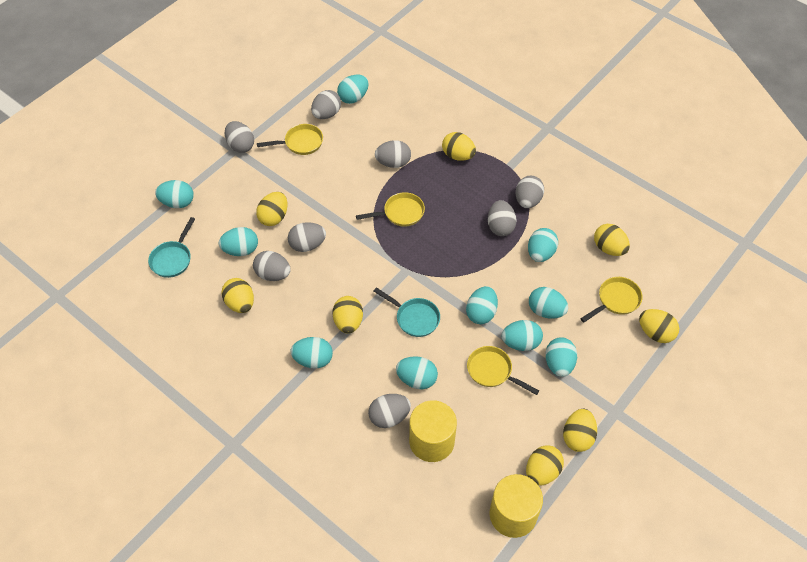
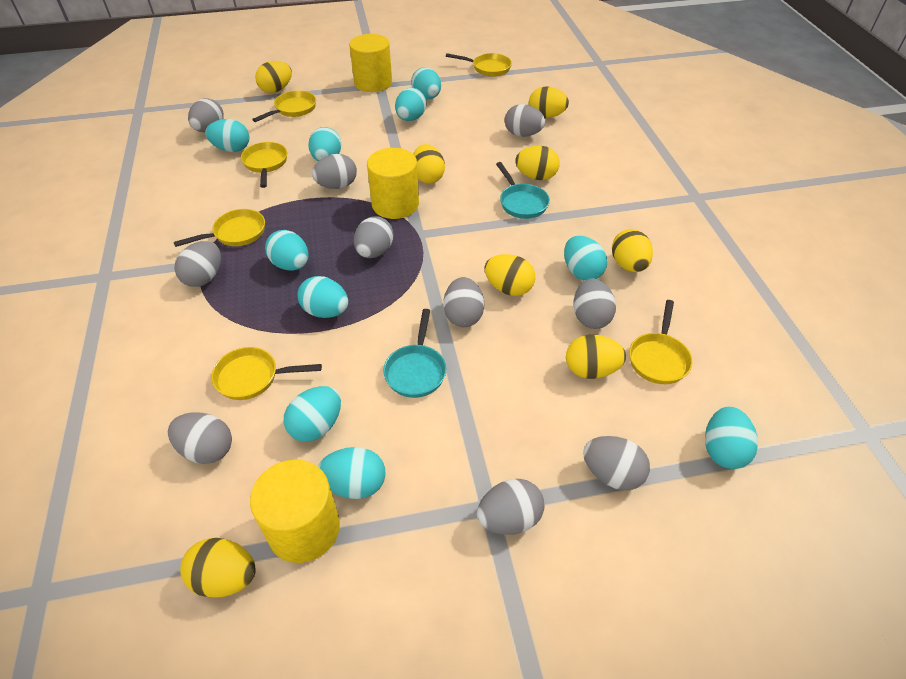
grey egg: [225,121,254,153] [253,251,291,281] [288,222,326,252] [311,90,341,119] [368,394,411,428] [375,140,411,168] [488,200,517,236] [516,176,544,208] = 8 -> [168,413,232,464] [174,241,221,287] [188,98,224,132] [312,154,357,189] [354,216,394,258] [443,277,484,327] [477,479,545,535] [505,104,545,137] [573,279,616,329] [583,436,650,490] = 10
yellow cylinder: [409,400,457,462] [489,474,543,538] = 2 -> [250,459,340,563] [349,34,392,92] [367,148,419,219] = 3
yellow pan: [257,124,323,155] [356,192,425,227] [467,346,539,395] [580,277,643,322] = 4 -> [174,209,265,247] [211,347,322,400] [241,142,287,188] [252,90,316,122] [446,53,512,77] [629,300,693,384] = 6

